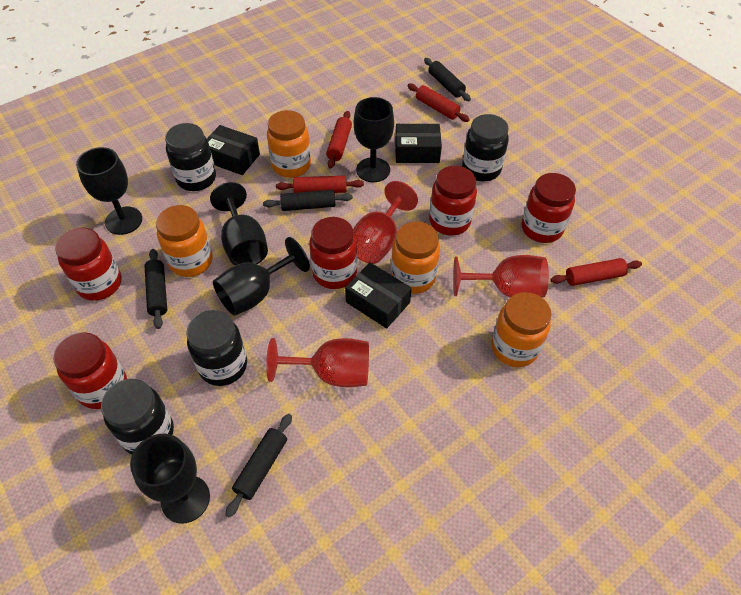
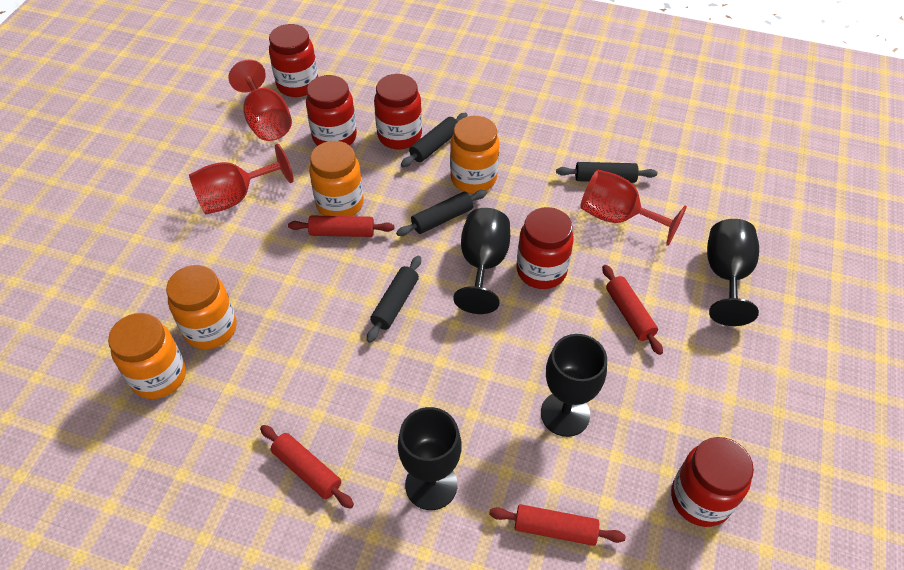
black box: [207,125,260,175] [345,262,412,328] [395,124,442,163] = 3 -> none = 0
black goblet: [76,147,142,235] [130,434,210,524] [210,182,268,266] [213,237,310,316] [354,97,394,182] = 5 -> [398,407,461,510] [453,208,510,314] [541,334,607,437] [707,219,759,326] = 4
black jar: [101,379,174,454] [165,123,216,191] [187,310,247,386] [462,114,509,182] = 4 -> none = 0

